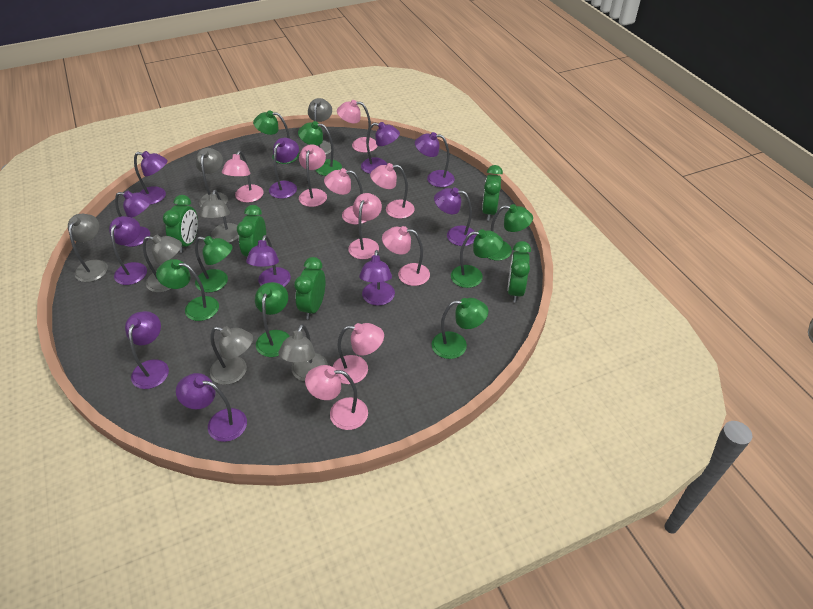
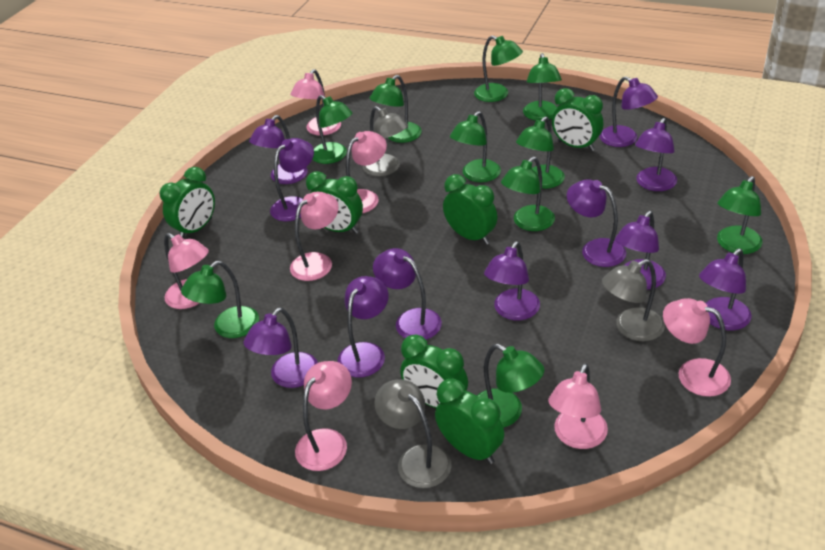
green clock: [163,195,198,253] [237,205,266,257] [294,257,325,319] [482,165,503,221] [507,241,531,303] = 5 -> [160,167,215,239] [306,171,363,234] [400,335,468,408] [435,379,504,464] [443,174,497,245] [552,88,603,151] = 6
green lamp: [156,259,219,321] [195,236,233,293] [253,111,299,164] [255,282,290,357] [298,121,342,176] [432,298,488,359] [451,229,503,288] [488,204,533,261] = 8 -> [181,261,259,338] [313,95,353,164] [370,75,422,143] [450,111,501,182] [474,35,523,102] [477,344,544,427] [501,157,555,231] [516,116,565,189] [523,53,562,121] [717,176,762,254] = 10
grey lamp: [68,214,108,282] [143,235,182,292] [196,148,228,207] [199,190,239,243] [210,326,253,385] [278,324,328,382] [308,98,332,155] = 7 -> [363,106,408,176] [374,379,452,488] [602,259,665,341] = 3
pink lamp: [222,151,264,203] [299,144,327,207] [305,365,368,430] [324,168,367,225] [333,323,384,384] [337,100,377,153] [348,193,382,259] [370,163,415,219] [382,226,430,286] = 9 -> [164,233,209,309] [290,192,339,281] [291,69,341,136] [295,361,352,471] [346,131,387,213] [548,363,608,449] [663,298,731,397] = 7

